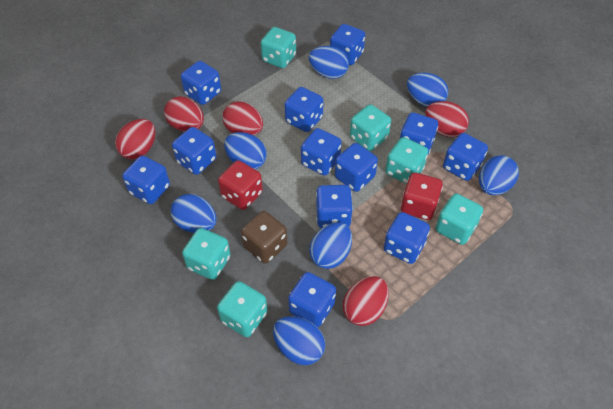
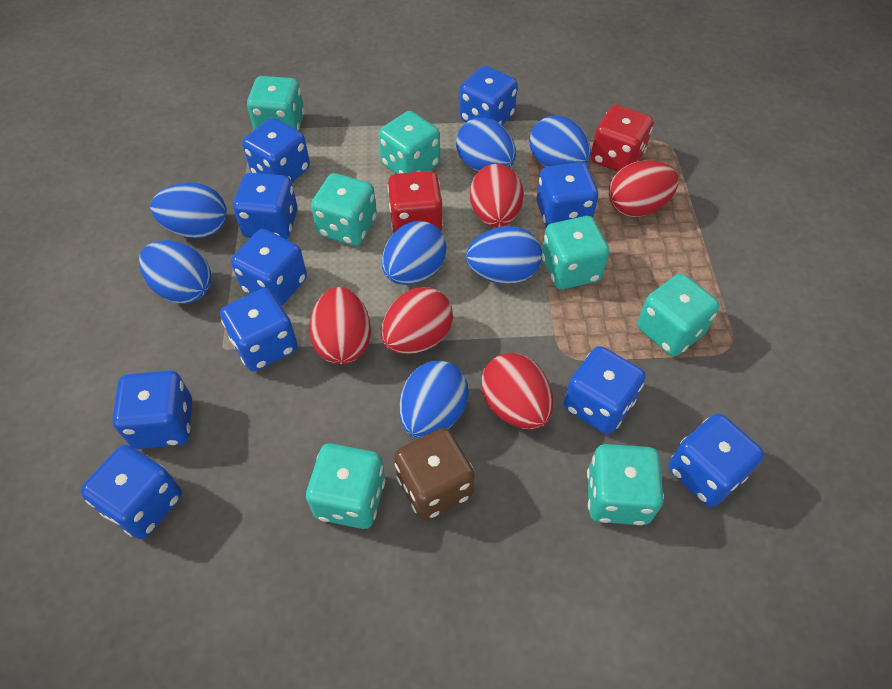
blue dice: [122,155,170,204] [172,127,216,175] [181,61,221,105] [284,87,324,132] [288,272,336,327] [301,128,342,176] [316,185,353,228] [330,24,365,65] [335,143,378,192] [384,212,430,264] [400,112,438,154] [443,133,488,181] = 12 -> [81,445,182,539] [112,370,192,449] [220,288,298,371] [231,229,307,306] [233,173,298,239] [242,118,310,182] [459,66,518,125] [537,162,598,227] [564,346,645,434] [668,414,764,507] = 10
turquoise dice: [182,228,231,280] [217,281,267,337] [261,27,296,68] [350,104,391,151] [385,137,428,184] [436,193,483,245] = 6 -> [247,76,305,131] [306,443,385,529] [311,173,377,246] [379,111,440,174] [542,216,609,289] [587,444,664,525] [637,273,720,356] = 7

